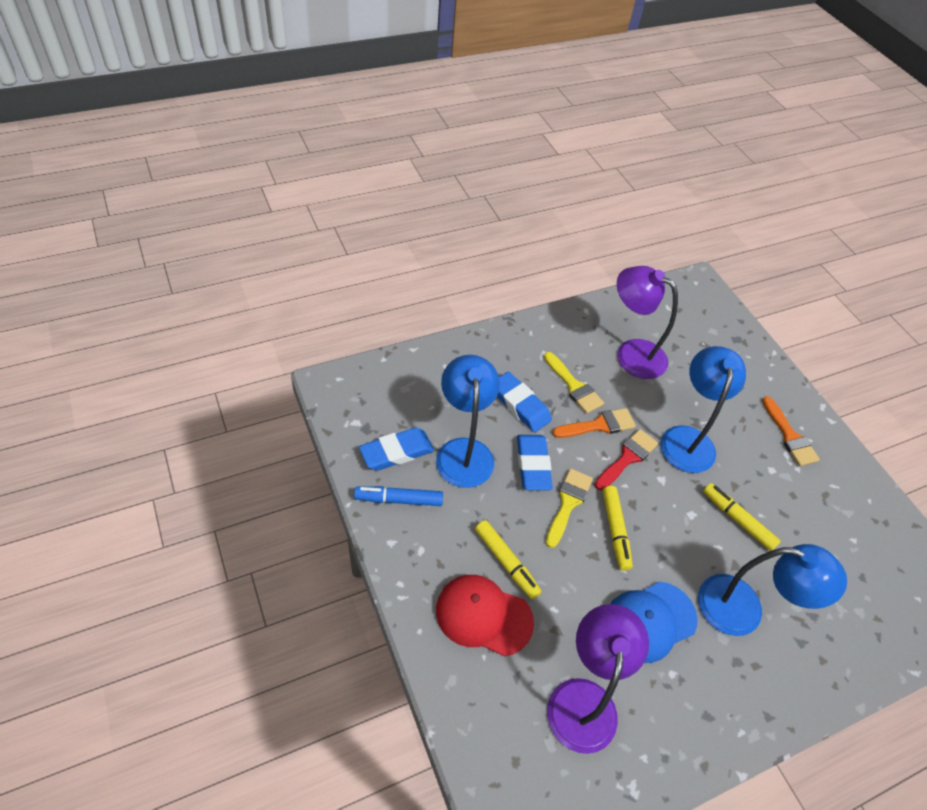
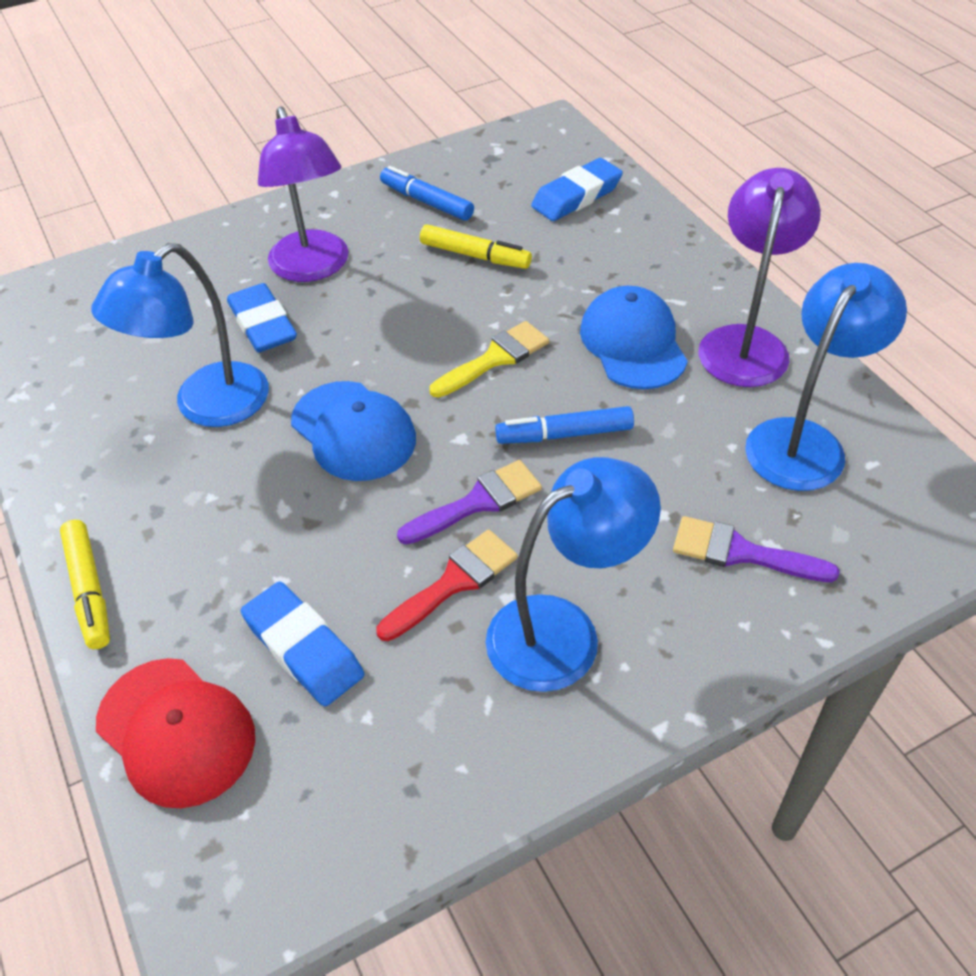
blue cap: [610,581,698,663] = 1 -> [291,381,416,481] [580,286,688,389] = 2
blue marker: [354,486,443,506] = 1 -> [380,166,474,221] [495,406,634,444] = 2
orange brush: [552,408,636,438] [762,396,820,466] = 2 -> none = 0
purple brush: none = 0 -> [397,460,542,545] [673,516,840,582] = 2
yellow brush: [544,352,604,414] [546,468,593,548] = 2 -> [430,321,549,398] = 1
yellow marker: [475,520,542,599] [602,486,633,571] [703,483,781,551] = 3 -> [60,520,110,649] [420,224,532,269] = 2

